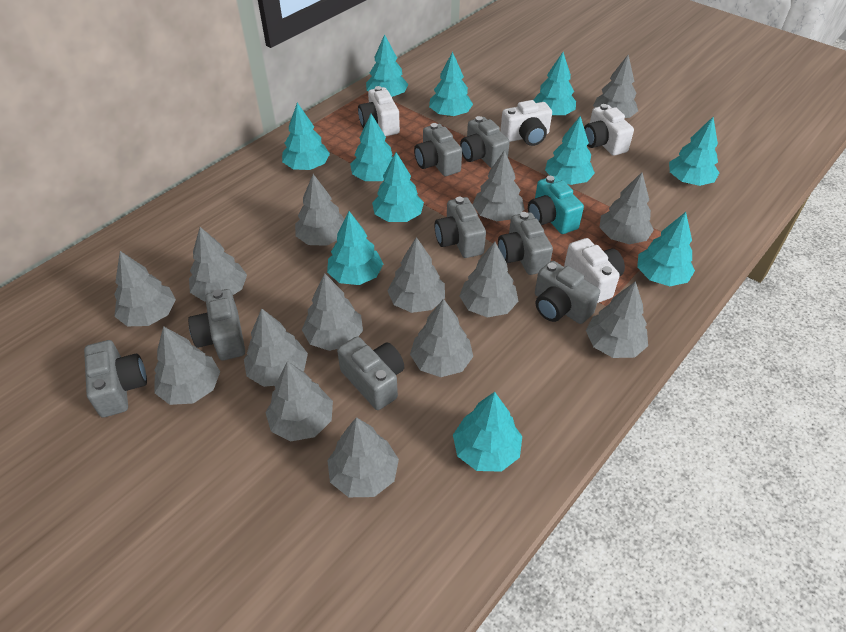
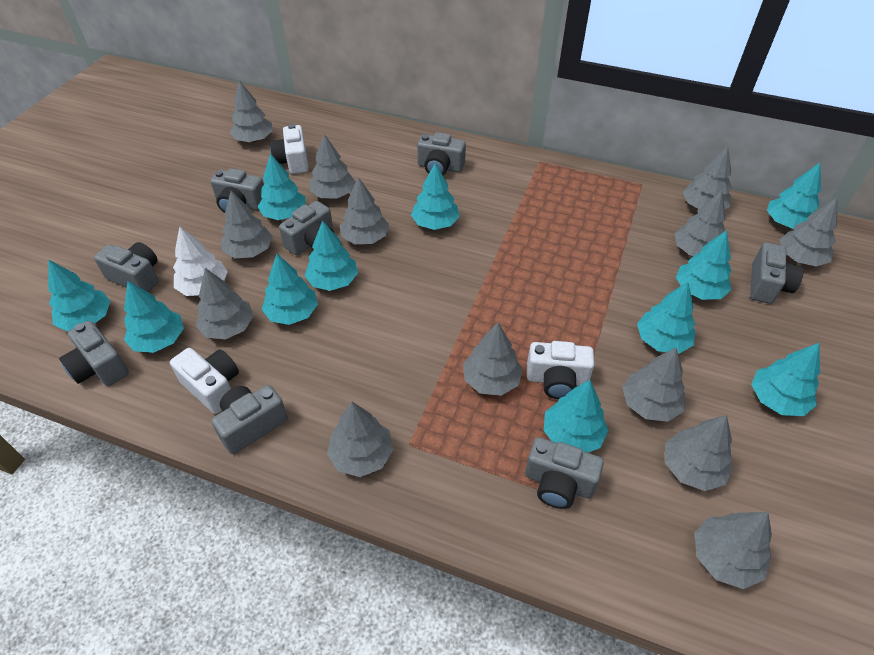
grey tree: [114,251,176,326] [154,326,220,405] [189,227,247,301] [244,308,308,387] [265,361,333,441] [295,174,344,246] [302,273,363,351] [327,417,399,497] [387,237,445,313] [410,299,473,377] [460,242,518,318] [472,150,524,221] [586,281,648,358] [593,55,638,118] [599,172,654,244] = 15 -> [196,268,254,339] [221,191,273,258] [230,80,273,142] [309,134,356,199] [327,402,394,477] [339,177,389,244] [463,323,523,396] [622,348,685,422] [665,415,733,491] [674,190,726,256] [683,146,732,209] [695,512,772,589] [779,198,837,267] = 13
turquoise camera: [528,176,584,234] = 1 -> none = 0
white camera: [358,86,400,136] [500,100,552,146] [564,238,625,303] [584,104,634,156] = 4 -> [170,348,239,414] [270,124,309,174] [527,341,594,399] = 3
white tree: none = 0 -> [173,227,228,296] = 1

